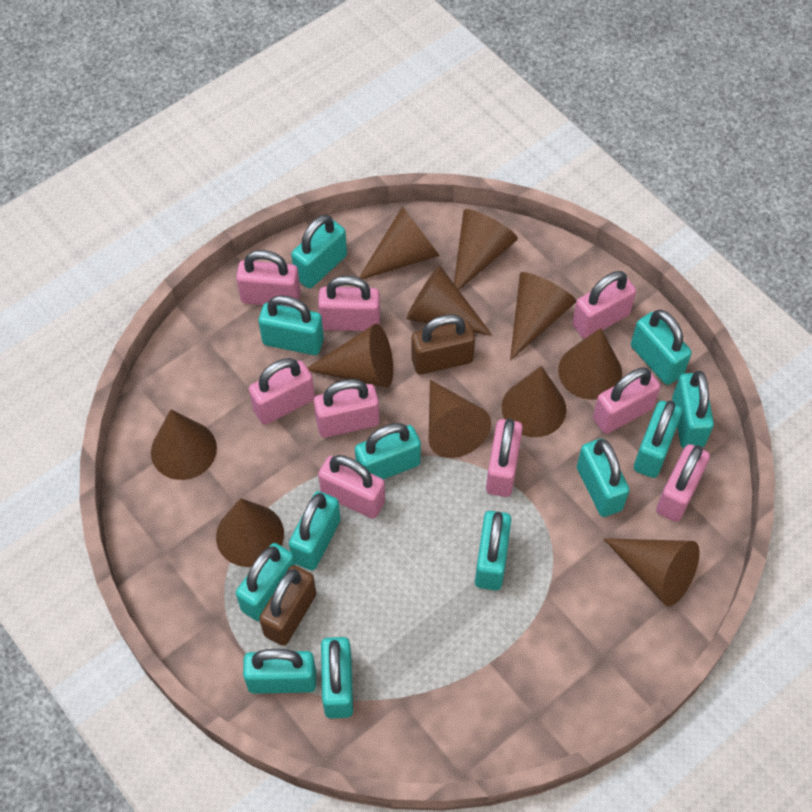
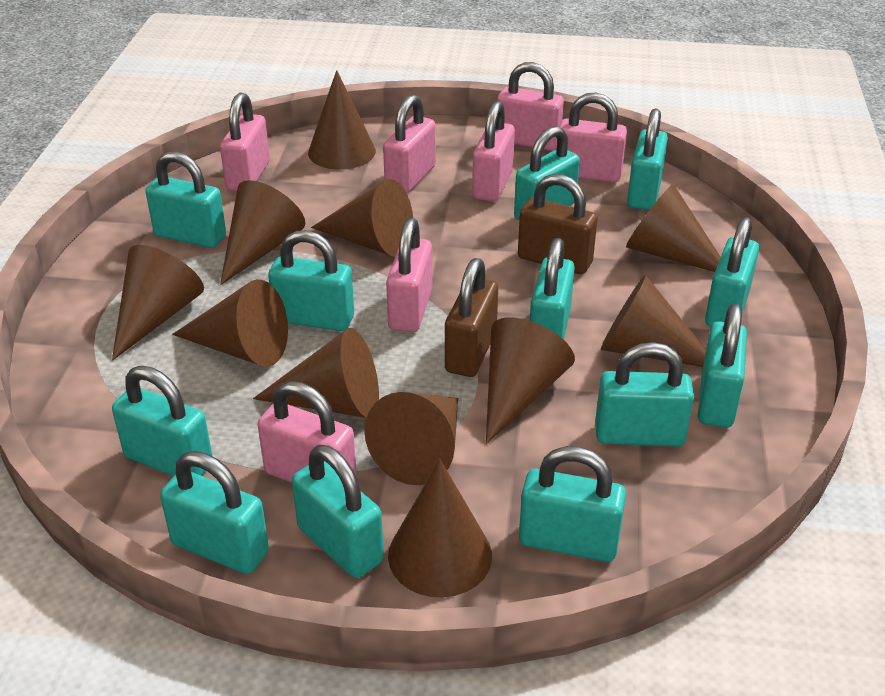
pink padlock: [236,250,301,307] [249,358,315,425] [314,379,380,438] [318,276,380,331] [318,455,385,519] [486,418,523,497] [572,271,636,339] [593,367,660,434] [656,444,710,522] = 9 -> [220,93,270,191] [258,381,357,483] [383,95,436,193] [386,218,432,332] [472,101,515,202] [497,62,564,151] [556,93,627,183] = 7

